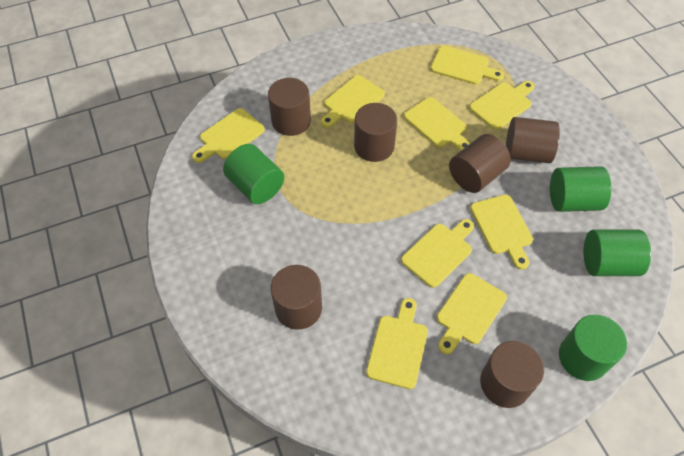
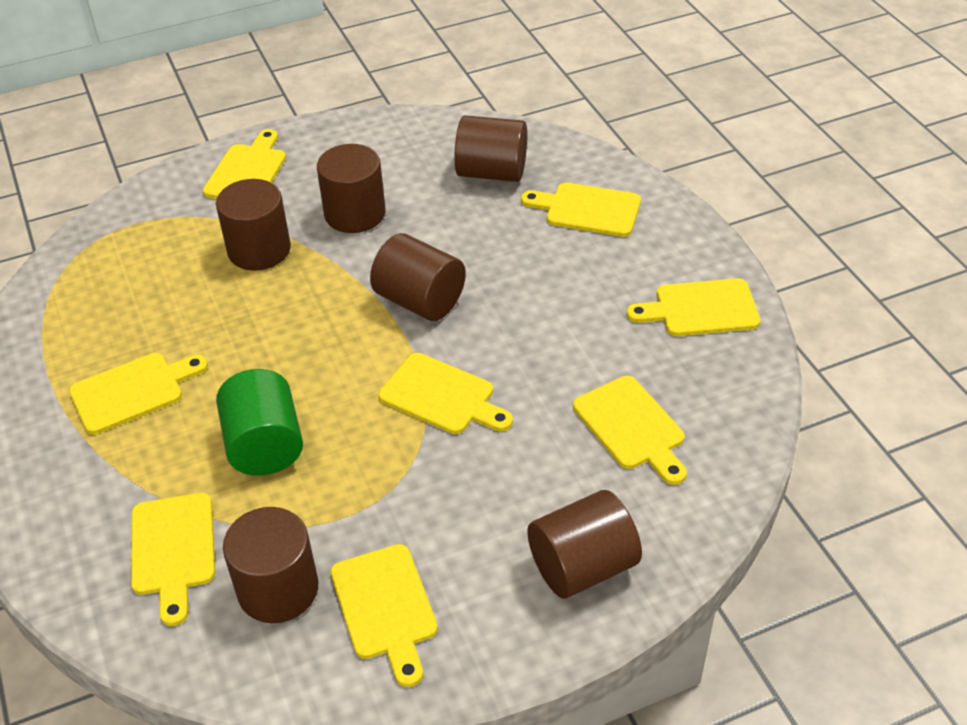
green cylinder: [223,144,284,204] [550,166,611,212] [559,315,627,381] [584,229,651,276] = 4 -> [216,369,303,476] = 1
yellow cutting board: [192,108,265,163] [321,75,385,128] [366,298,428,389] [401,219,474,288] [404,97,470,151] [431,46,504,85] [437,273,507,354] [469,81,535,130] [470,195,533,270] = 9 -> [69,353,208,434] [131,493,215,626] [203,129,286,199] [330,544,438,687] [379,353,513,434] [521,182,641,237] [573,376,687,485] [627,278,761,336] = 8

